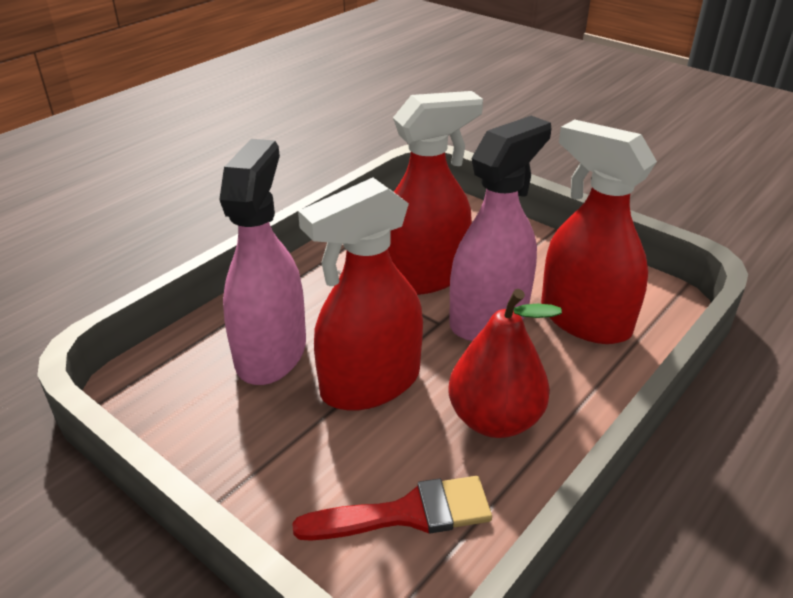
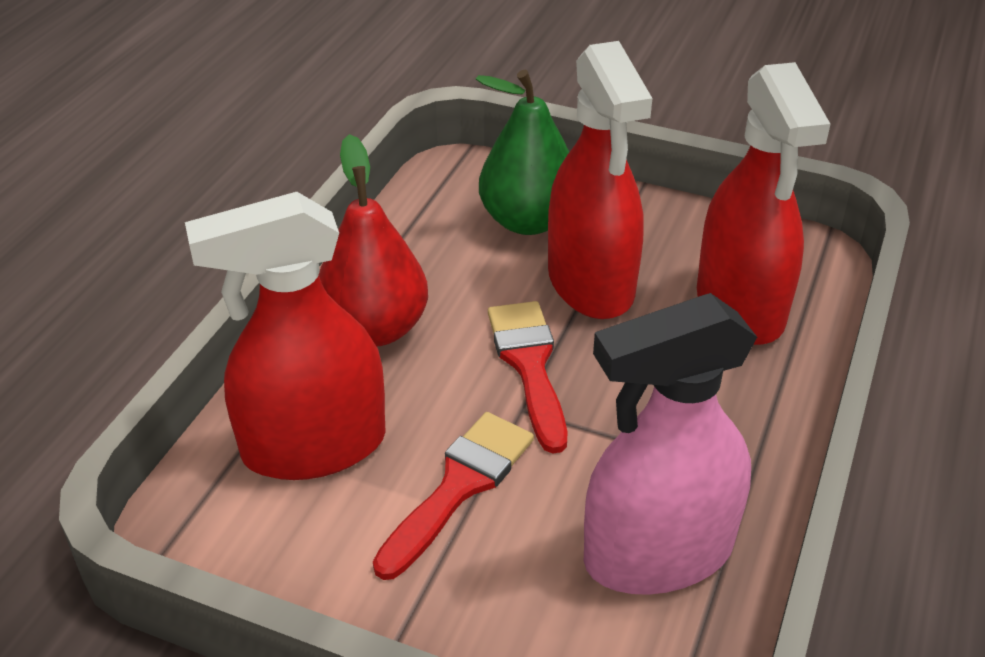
green pear: none = 0 -> [476,70,569,235] = 1
pink spray bottle: [219,139,306,385] [449,116,552,341] = 2 -> [584,293,757,595] = 1
red brush: [292,476,492,541] = 1 -> [373,412,534,580] [488,301,567,454] = 2

